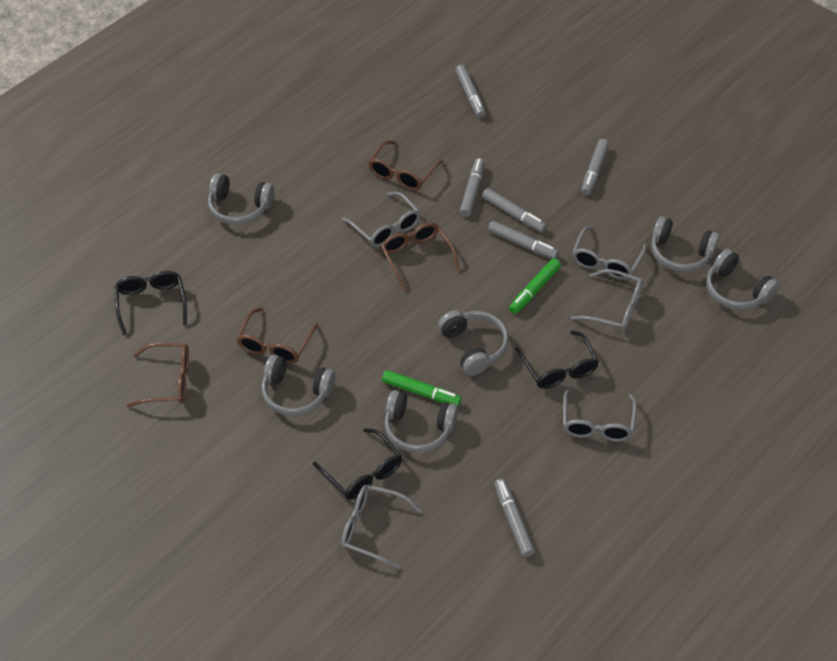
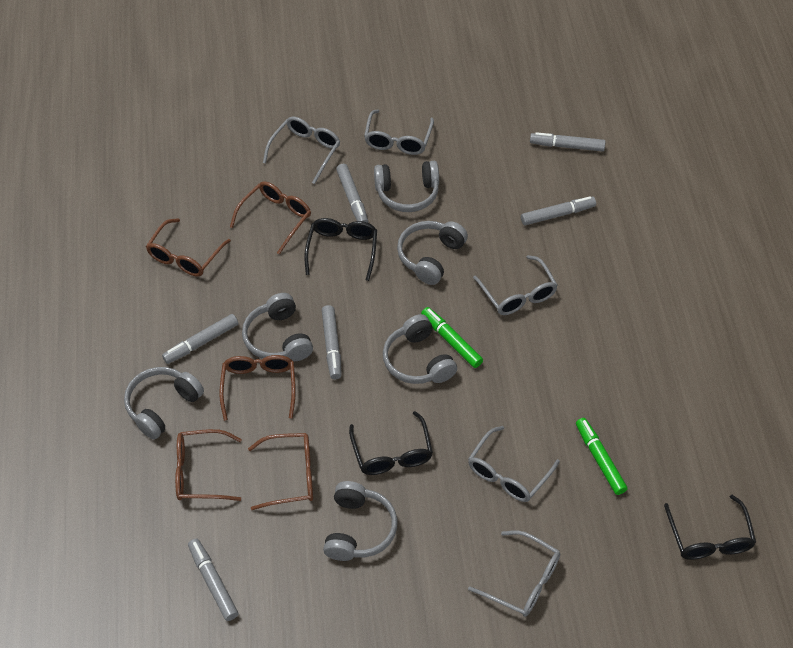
brown glasses: [126,343,189,407] [236,307,318,364] [368,140,443,191] [381,223,459,291] = 4 -> [146,218,231,277] [175,429,242,501] [219,355,296,421] [230,181,311,255] [248,433,313,510] = 5

